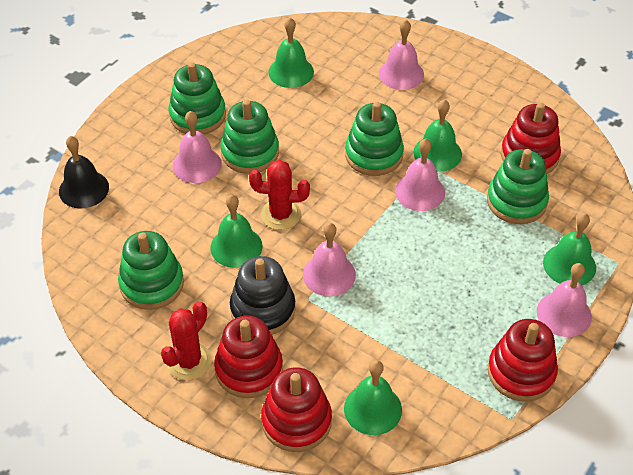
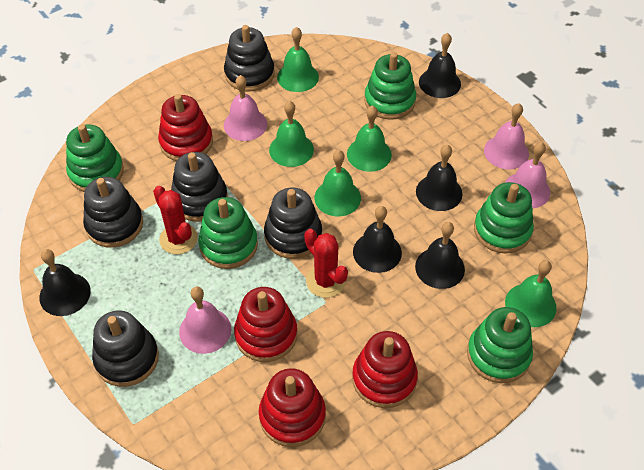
black bell: [59,136,109,208] = 1 -> [39,249,91,316] [353,206,402,273] [415,222,465,289] [416,145,462,211] [419,33,461,98] = 5
black stacking toy: [230,256,296,335] = 1 -> [83,177,143,248] [92,310,159,387] [171,152,228,222] [224,25,274,91] [264,187,322,259] = 5
pink bell: [173,111,222,183] [303,223,356,296] [379,20,424,90] [395,139,445,211] [537,263,592,337] = 5 -> [179,287,231,354] [224,75,267,141] [484,103,529,169] [505,142,550,208] = 4

